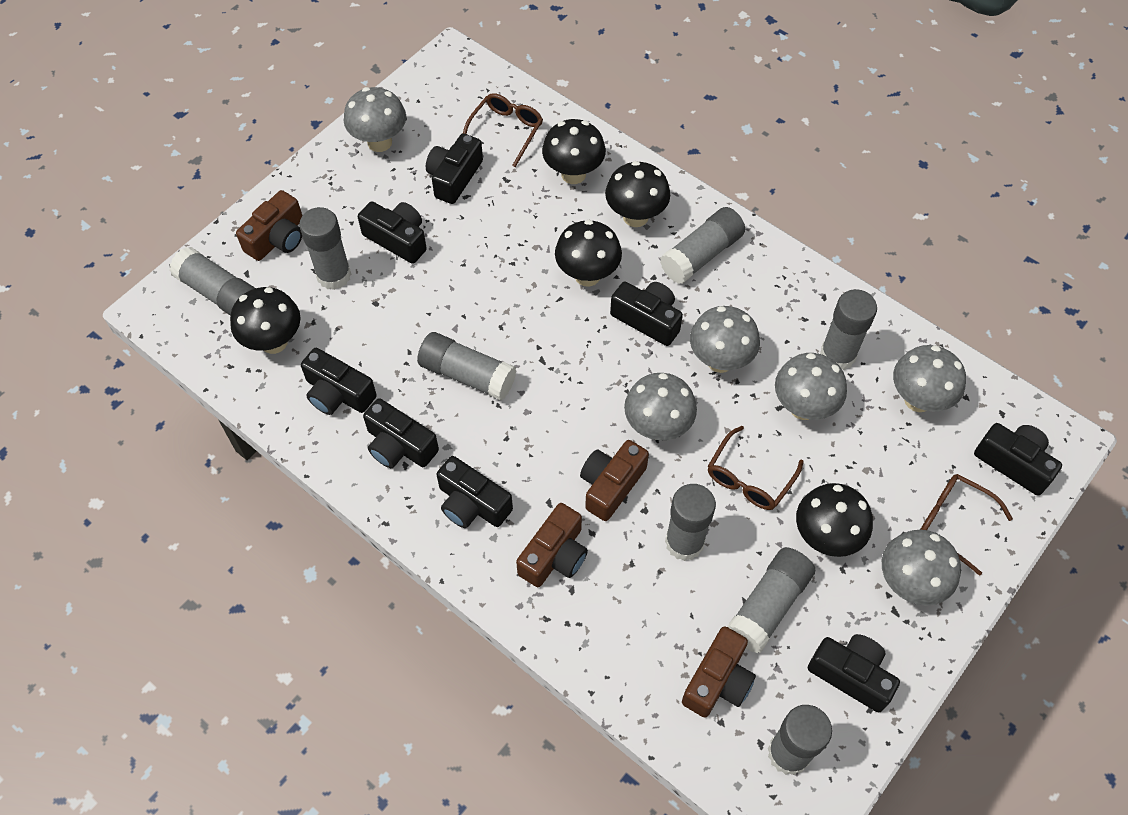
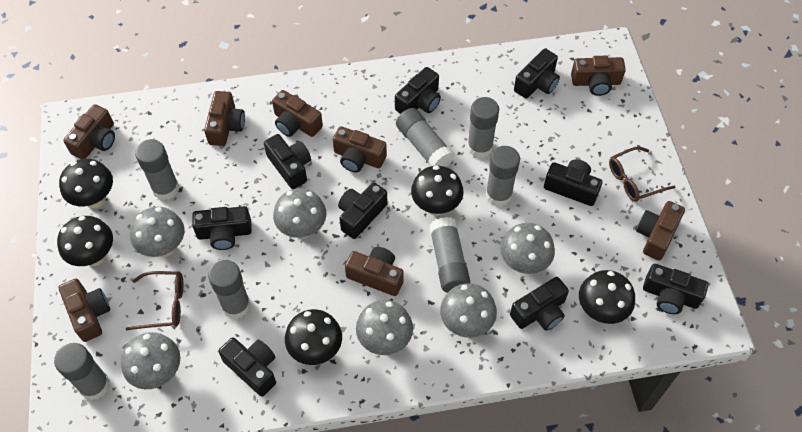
black camera: [301,348,377,415] [358,201,427,264] [363,398,439,468] [426,133,483,204] [436,456,513,528] [610,282,683,346] [808,634,900,712] [974,423,1062,496] = 8 -> [192,206,252,250] [218,337,276,397] [264,134,311,189] [338,182,387,239] [395,67,441,114] [510,277,569,331] [514,49,560,99] [544,159,602,206] [643,264,708,314] = 9
brown camera: [236,190,302,261] [516,503,588,587] [580,440,649,521] [682,626,756,717] = 4 -> [59,279,110,342] [63,104,115,159] [204,91,245,146] [272,90,323,137] [333,126,387,172] [345,247,403,296] [571,56,626,96] [636,201,685,260] = 8
brown glasses: [463,93,543,167] [708,426,804,510] [920,474,1013,576] = 3 -> [126,271,183,331] [609,147,675,202] = 2
grey glue stick: [169,247,255,316] [299,207,351,290] [417,332,517,401] [660,207,745,284] [665,484,716,561] [727,547,815,653] [768,705,832,775] [820,289,877,370] = 8 -> [54,343,110,400] [135,139,179,200] [208,260,251,319] [396,108,455,167] [429,217,470,293] [467,97,499,158] [486,146,520,207] = 7

